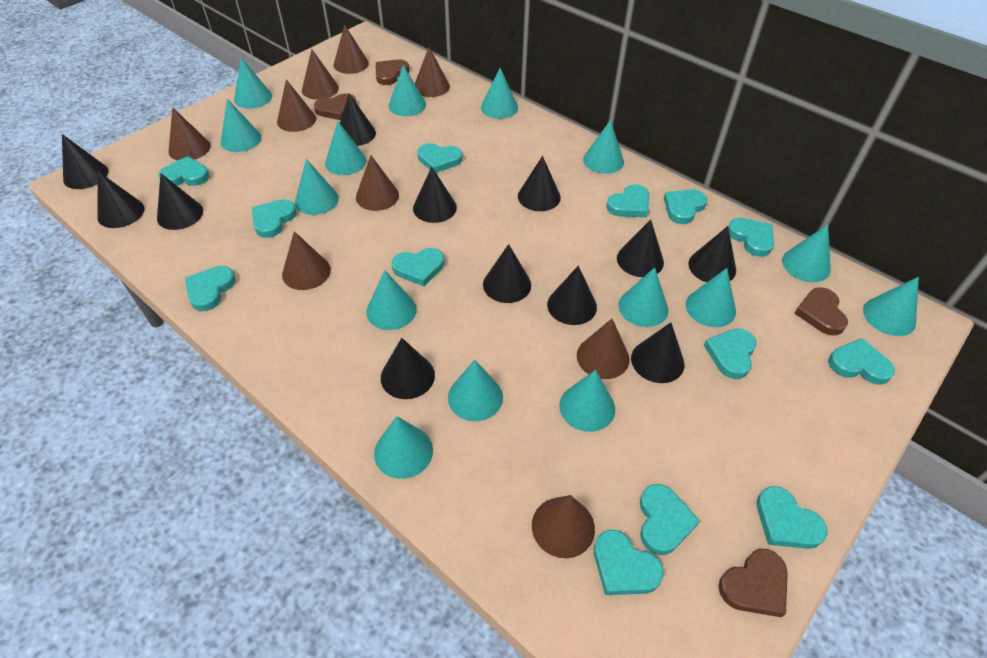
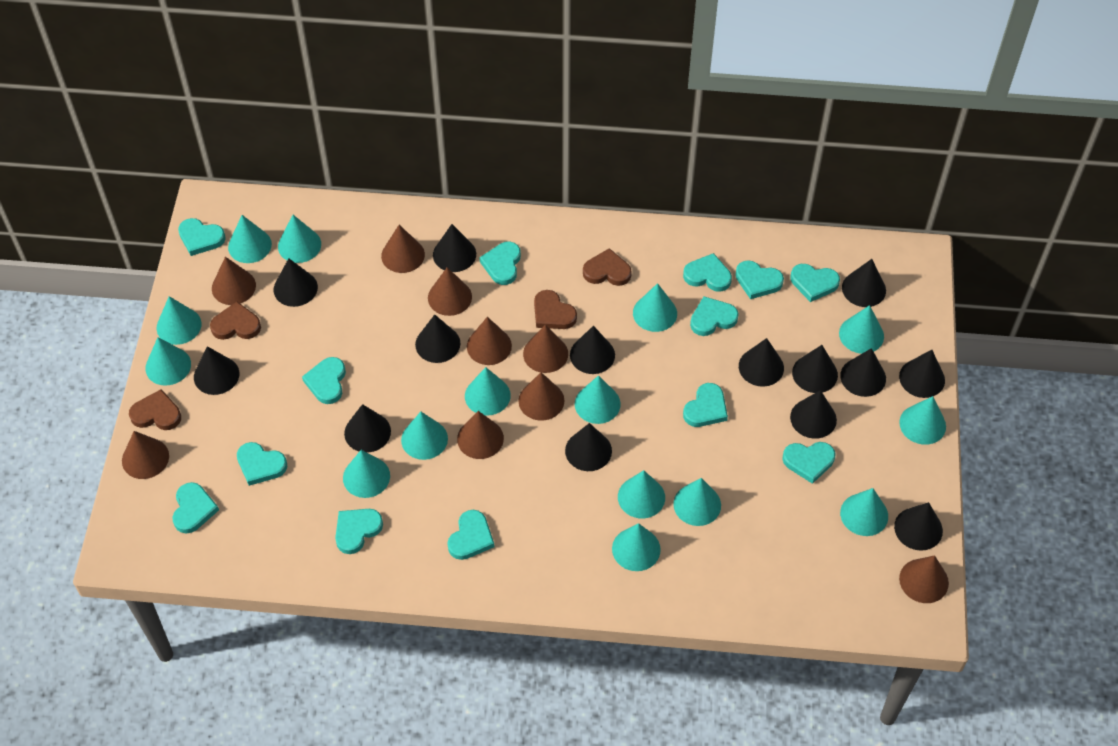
black cone: [62,134,109,189] [97,171,145,228] [157,173,203,230] [340,94,376,146] [381,338,435,399] [413,167,457,223] [483,244,531,303] [518,156,561,211] [547,266,597,325] [617,219,664,277] [631,322,684,383] [688,226,736,282] = 12 -> [194,346,239,395] [274,258,318,307] [344,404,391,453] [415,314,460,363] [433,224,476,272] [565,423,612,471] [570,326,615,374] [739,338,784,387] [790,390,837,439] [792,345,838,393] [840,348,886,397] [842,259,886,307] [894,502,943,551] [899,350,945,398] = 14

